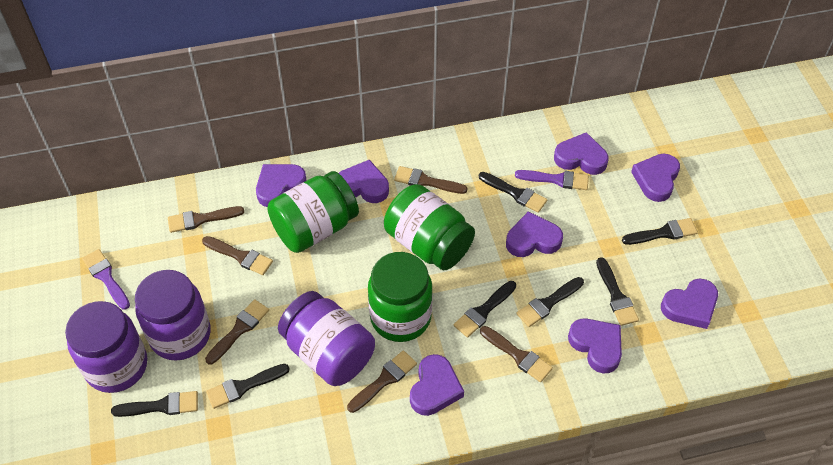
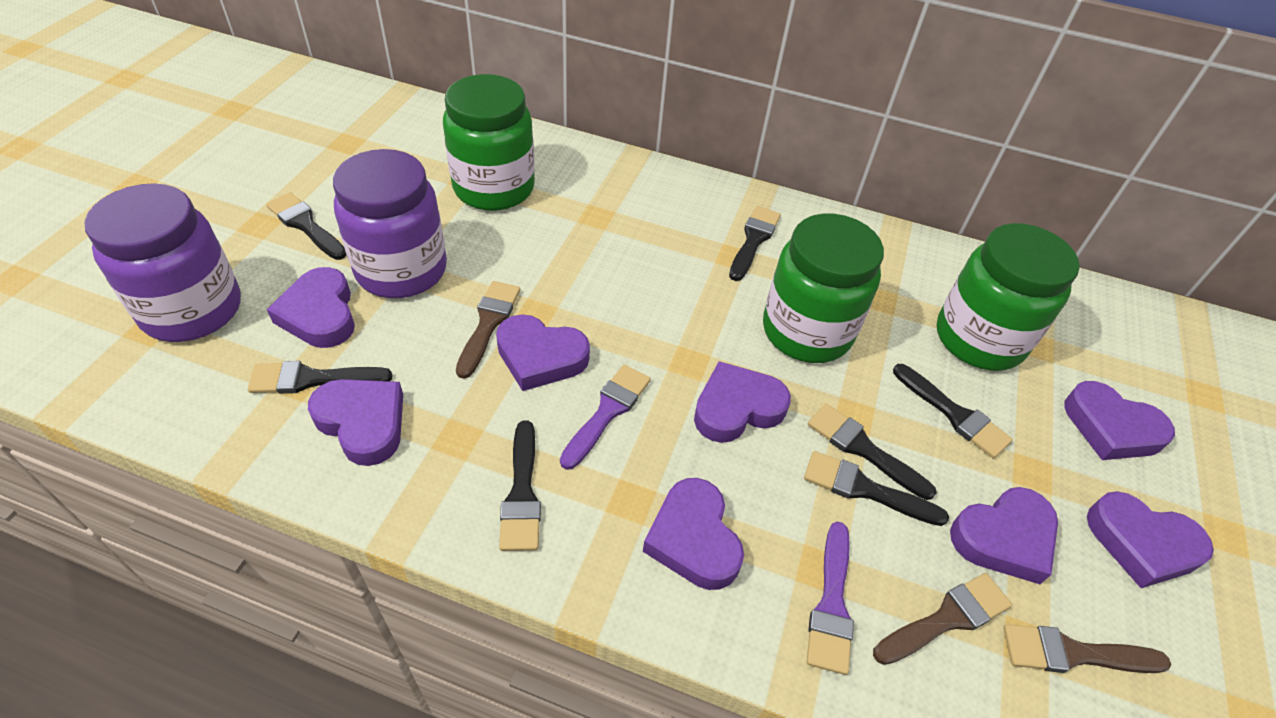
brown brush: [168,206,244,233] [202,236,273,275] [205,299,269,365] [347,350,417,413] [394,166,467,194] [480,326,553,382] = 6 -> [456,281,520,379] [873,573,1012,665] [1003,624,1171,673] = 3
purple jar: [65,301,147,393] [135,270,211,361] [278,291,375,386] = 3 -> [85,183,241,342] [333,149,447,298] = 2

